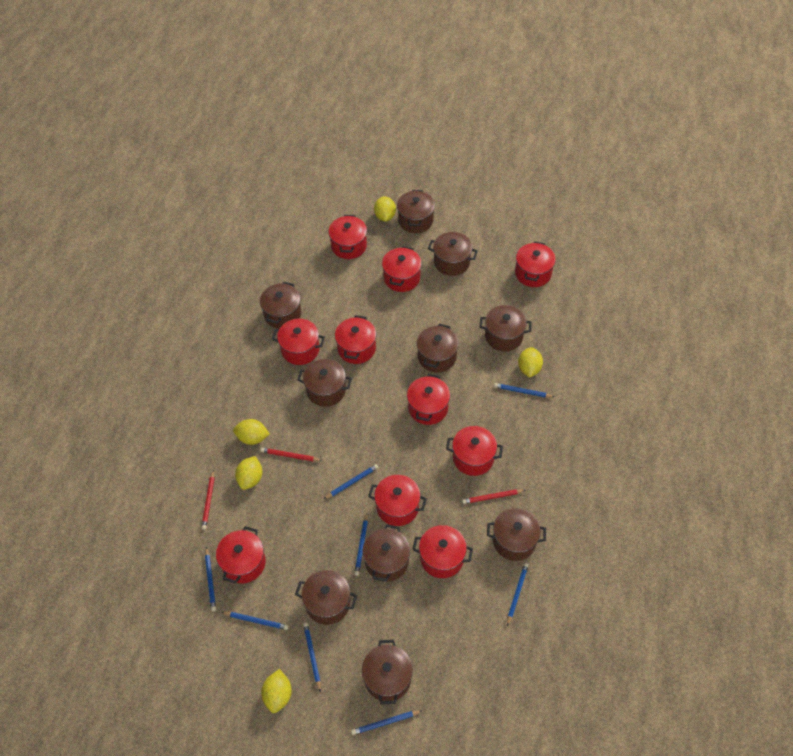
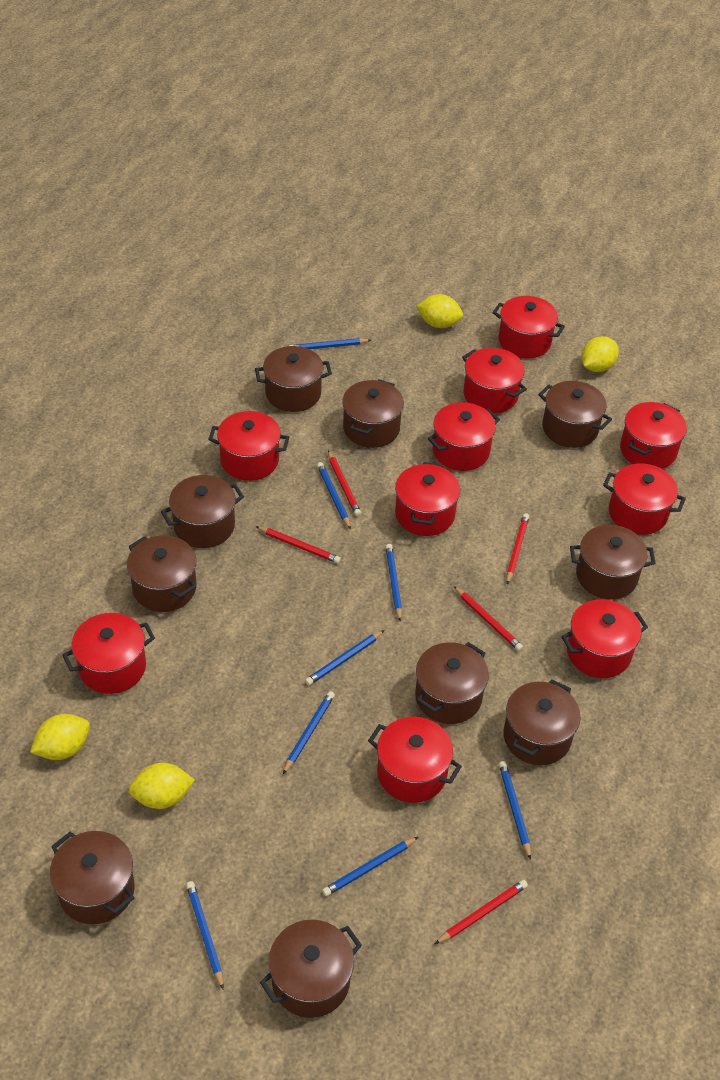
red pencil: [202,470,215,530] [261,448,323,461] [462,489,525,504] = 3 -> [255,526,341,563] [328,450,361,516] [435,880,528,944] [454,586,523,651] [507,513,529,584] = 5
yellow lemon: [233,419,270,445] [235,456,262,490] [261,669,292,713] [374,196,396,222] [518,347,543,378] = 5 -> [30,714,90,760] [129,763,195,809] [416,294,463,328] [581,336,619,372] = 4

